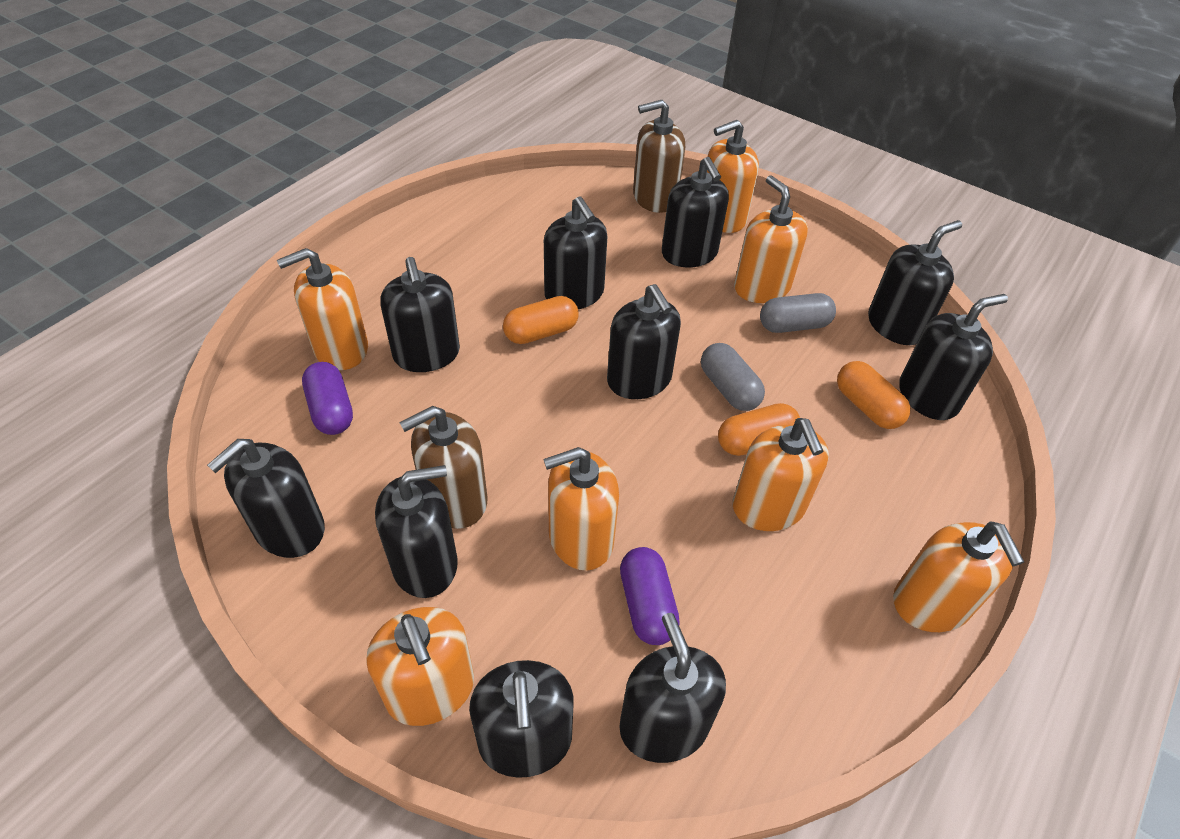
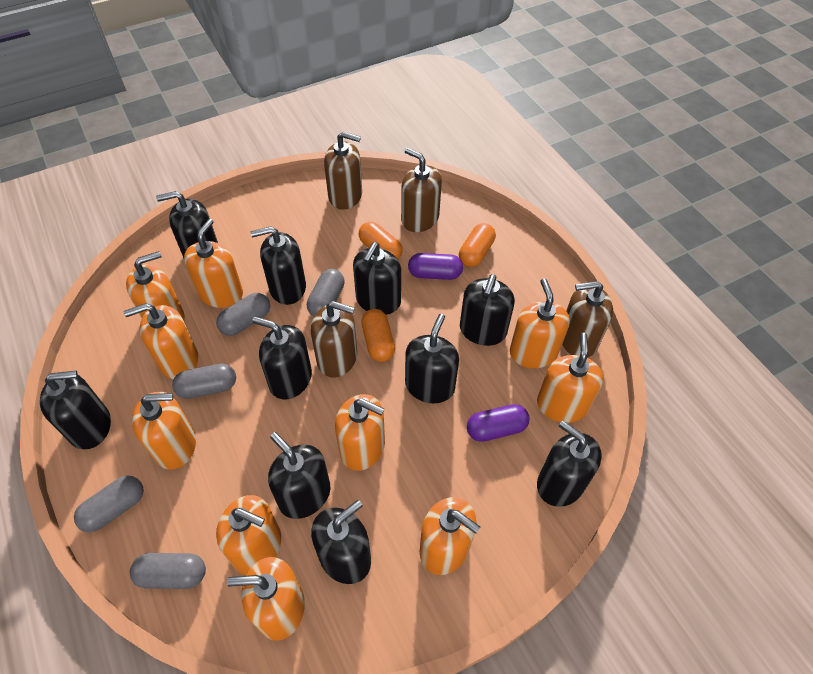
brown soap dispenser: [399,406,487,529] [633,100,685,213] = 2 -> [311,301,357,378] [324,132,362,210] [401,148,442,232] [562,281,613,358] = 4
grey capsule: [701,343,765,411] [760,293,836,333] = 2 -> [74,476,144,532] [130,553,206,589] [172,363,236,399] [216,293,270,336] [307,269,345,316] = 5
orange soap dispenser: [277,248,368,370] [366,607,474,726] [543,447,619,571] [707,120,759,233] [733,418,829,531] [734,175,808,303] [893,521,1024,632] = 7 -> [124,303,198,379] [126,251,185,321] [132,392,196,469] [184,219,243,308] [216,495,281,575] [227,557,305,641] [335,394,385,471] [420,497,480,575] [510,279,570,368] [537,333,604,423] = 10

